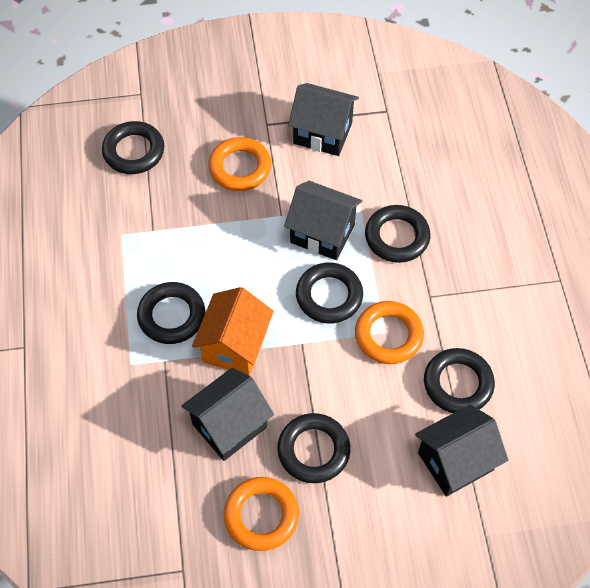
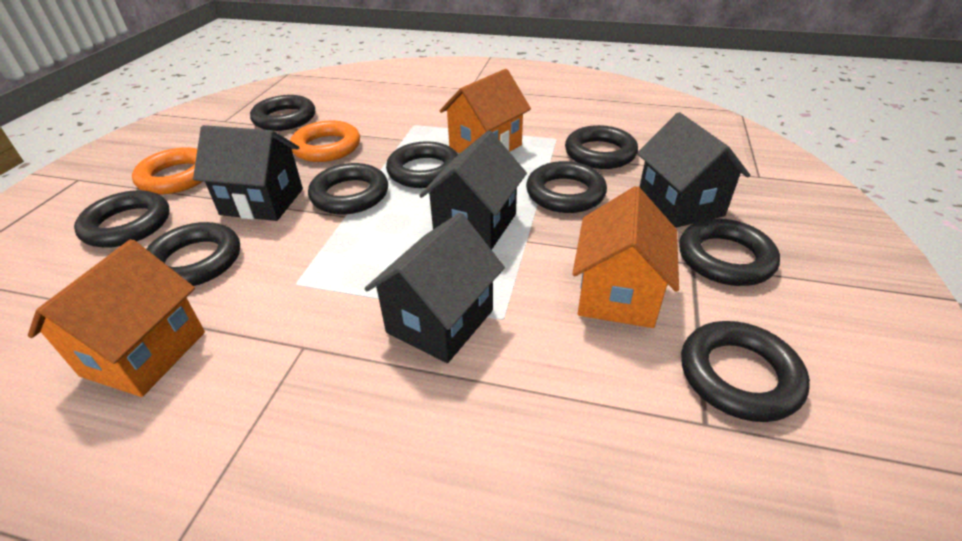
black ring: [102,121,164,174] [137,282,205,344] [277,413,350,483] [296,262,363,324] [365,205,431,263] [424,348,495,413] = 6 -> [74,190,170,248] [147,222,240,286] [250,95,315,131] [308,163,388,214] [386,141,458,188] [526,161,607,213] [565,125,638,169] [679,219,780,286] [681,321,810,422] = 9
orange house: [192,287,274,376] = 1 -> [28,239,205,397] [440,69,531,153] [572,186,679,328] = 3
orange ring: [208,137,271,191] [224,477,299,551] [355,301,424,364] = 3 -> [132,147,203,194] [290,120,360,162] = 2

